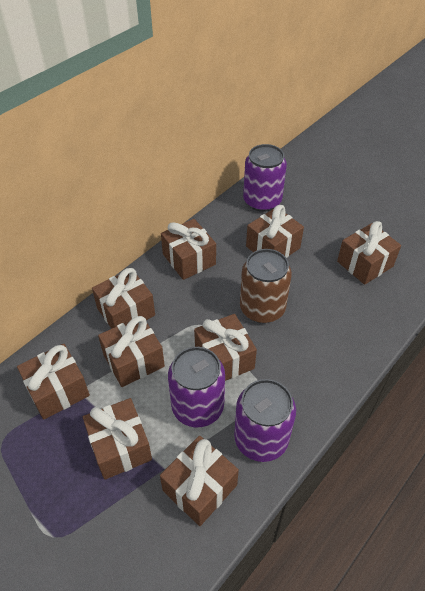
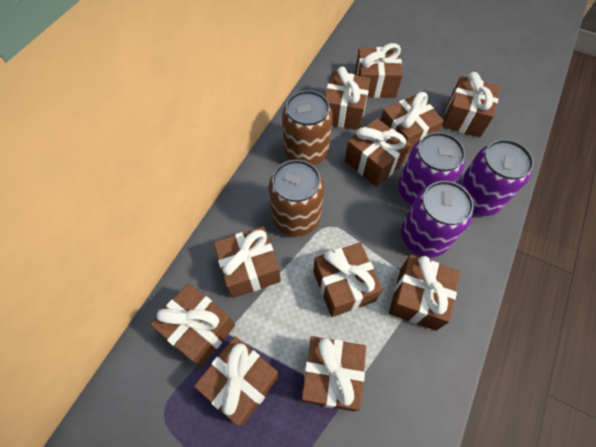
brown can: [240,249,292,323] = 1 -> [269,160,324,237] [282,90,333,166] = 2
brown gift: [17,344,90,420] [83,398,152,480] [92,268,155,329] [98,315,165,387] [160,436,239,526] [161,219,216,280] [194,314,257,381] [246,205,304,258] [337,221,401,285] = 9 -> [150,283,235,366] [194,337,279,426] [214,226,281,298] [301,336,366,411] [313,242,383,317] [325,66,371,130] [345,118,411,187] [355,43,403,98] [381,92,444,154] [389,255,460,331] [442,72,500,138] = 11

